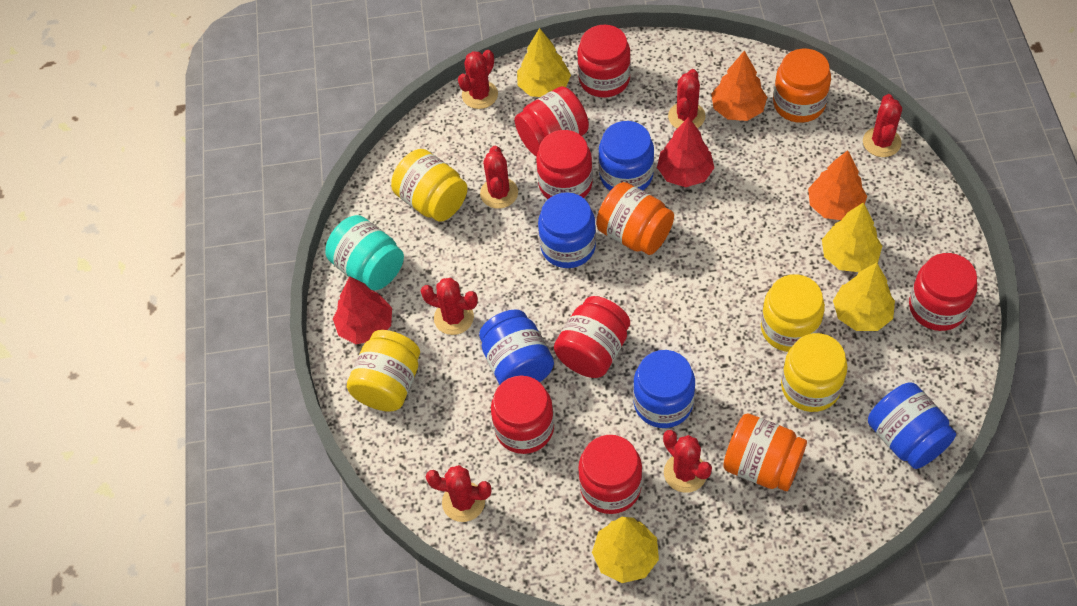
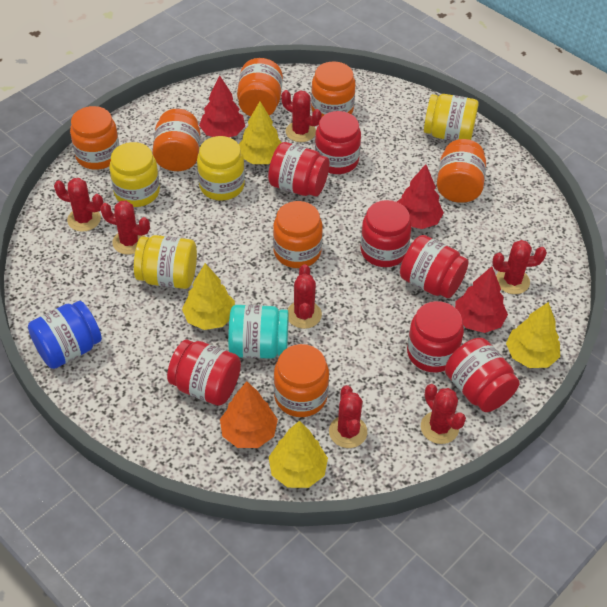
blue jar: [479,309,554,385] [538,192,596,268] [598,121,654,191] [633,350,695,428] [868,383,956,469] = 5 -> [28,301,102,369] = 1
orange jar: [596,182,674,255] [723,414,807,491] [773,48,831,123] = 3 -> [70,106,119,170] [153,109,200,171] [237,58,283,116] [273,201,323,268] [274,344,329,417] [311,61,355,117] [437,139,486,203] = 7
orange tree: [711,51,767,121] [808,150,867,220] = 2 -> [220,381,278,448] = 1
red tree: [333,276,392,344] [657,117,714,187] = 2 -> [199,76,245,137] [397,164,444,229] [455,266,508,333] = 3

